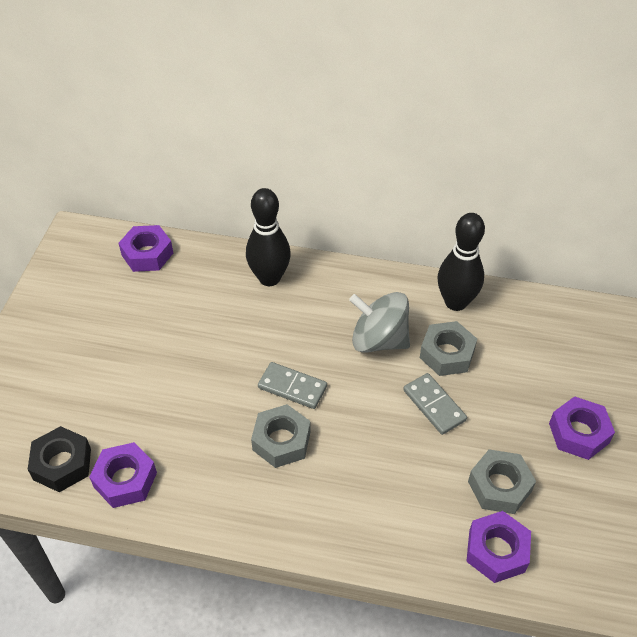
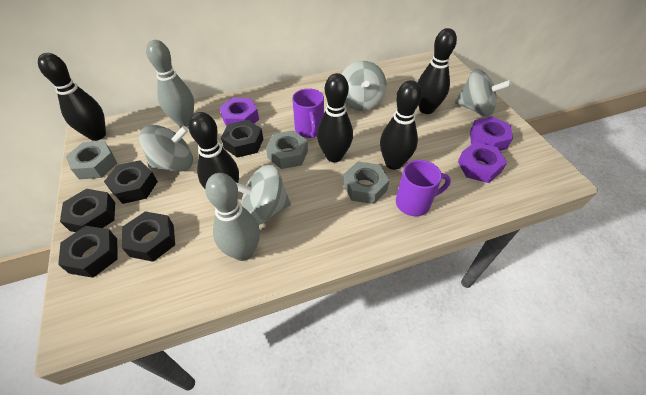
black bowling pin: [246,188,291,286] [438,213,485,311] = 2 -> [38,53,106,141] [189,112,239,189] [317,73,353,162] [380,80,422,170] [418,28,457,114] = 5
black nut: [27,426,91,492] = 1 -> [58,226,118,278] [60,189,115,232] [104,160,158,204] [122,211,175,262] [221,120,263,158] = 5
grey bowling pin: none = 0 -> [146,40,194,127] [205,173,260,261] = 2
grey domino: [258,362,327,409] [403,373,467,435] = 2 -> none = 0
grey spinning top: [349,292,410,353] = 1 -> [139,125,193,172] [236,165,291,225] [342,61,387,111] [455,69,511,117] = 4
purple mug: none = 0 -> [292,88,324,138] [396,160,451,216] = 2
purple nut: [89,442,157,508] [119,225,173,272] [466,511,531,583] [549,396,615,460] = 4 -> [219,97,259,127] [458,142,507,183] [470,116,513,151] = 3

